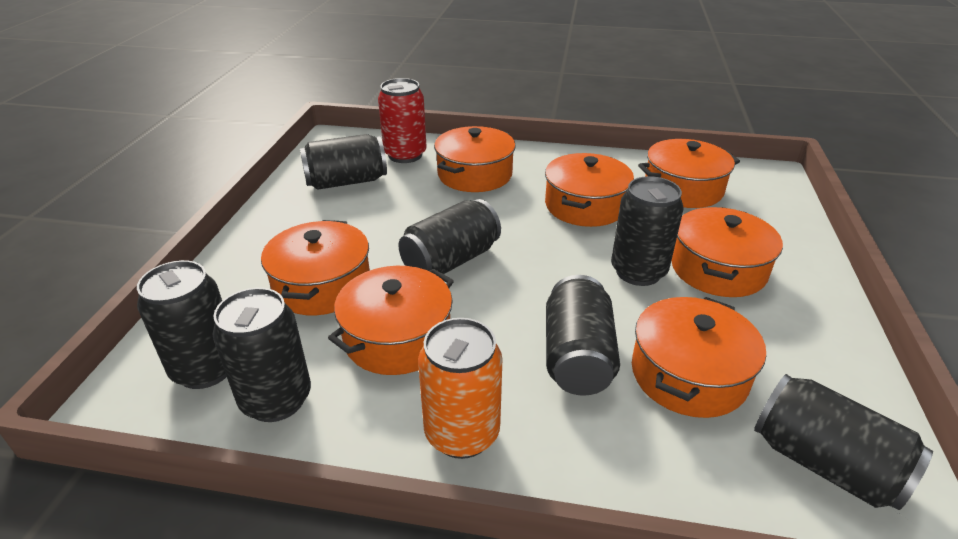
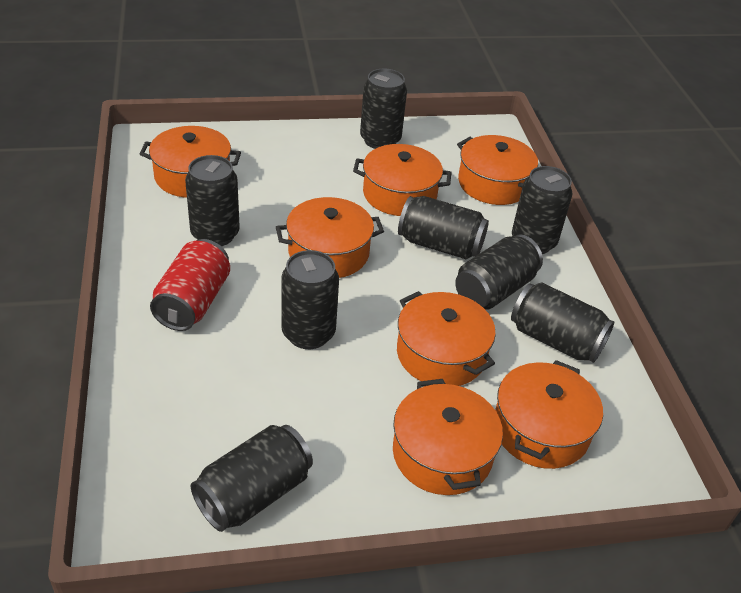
black can: [137,260,227,389] [212,288,311,422] [300,134,387,190] [398,199,501,274] [546,275,620,396] [611,176,683,286] [754,374,933,510] = 7 -> [185,155,240,246] [191,425,313,532] [281,250,339,349] [360,69,407,149] [398,196,489,259] [455,234,543,310] [511,282,614,363] [512,166,572,254] = 8
orange can: [418,318,502,459] = 1 -> none = 0

